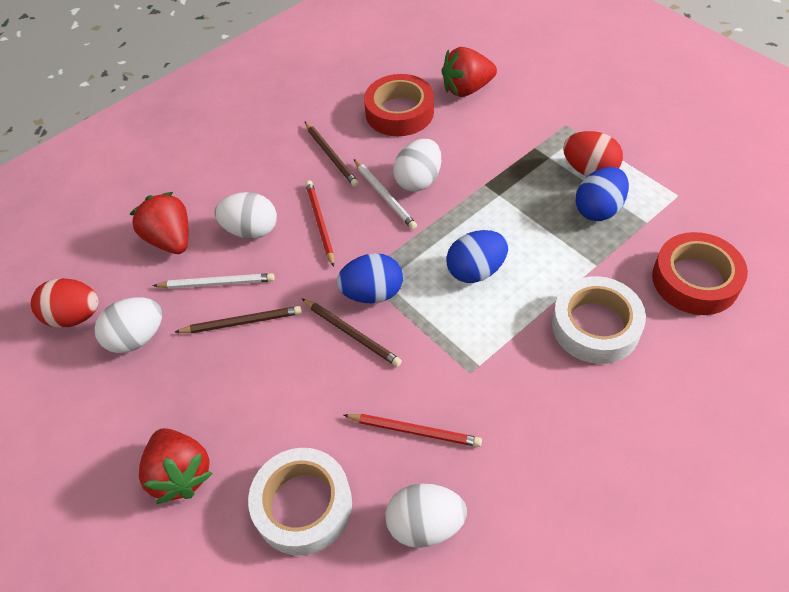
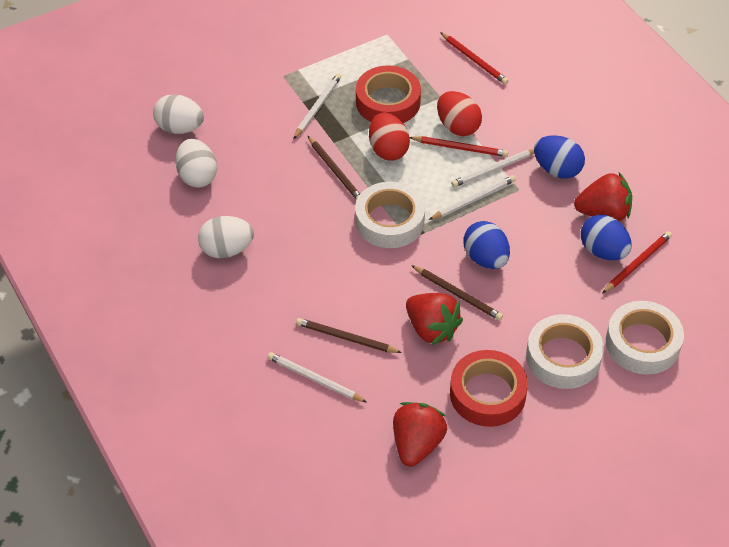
red pencil: [305,180,334,267] [344,414,482,447] = 2 -> [410,136,508,157] [440,32,509,85] [602,231,672,294] = 3
white egg: [94,297,162,353] [215,192,277,239] [385,484,467,548] [393,139,441,192] = 4 -> [153,94,204,134] [176,139,217,187] [198,216,254,258] = 3
white pencil: [152,273,275,289] [354,159,417,229] = 2 -> [267,352,367,402] [293,73,341,139] [429,175,516,220] [451,149,534,187] = 4
white tape: [248,448,352,555] [552,276,646,364] = 2 -> [355,182,425,248] [526,314,604,389] [606,301,684,375] = 3

